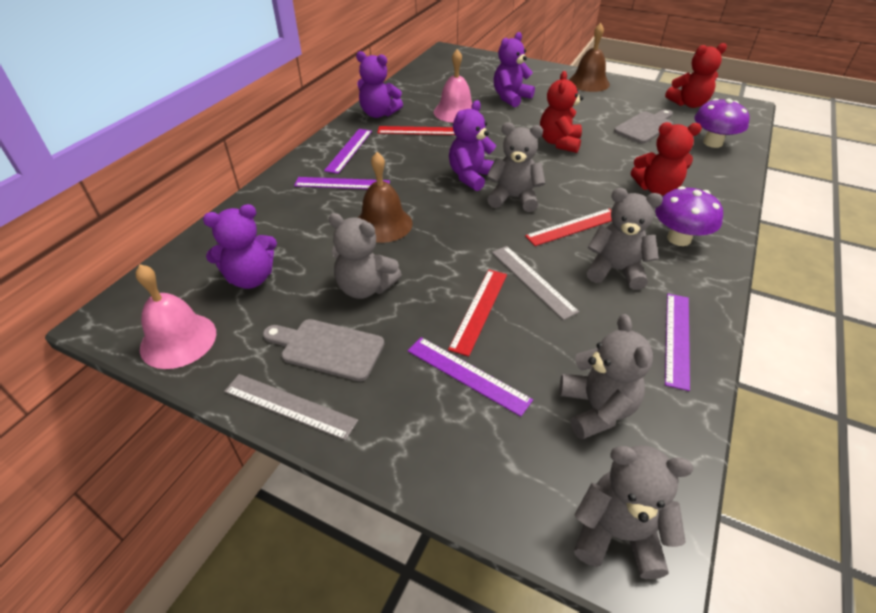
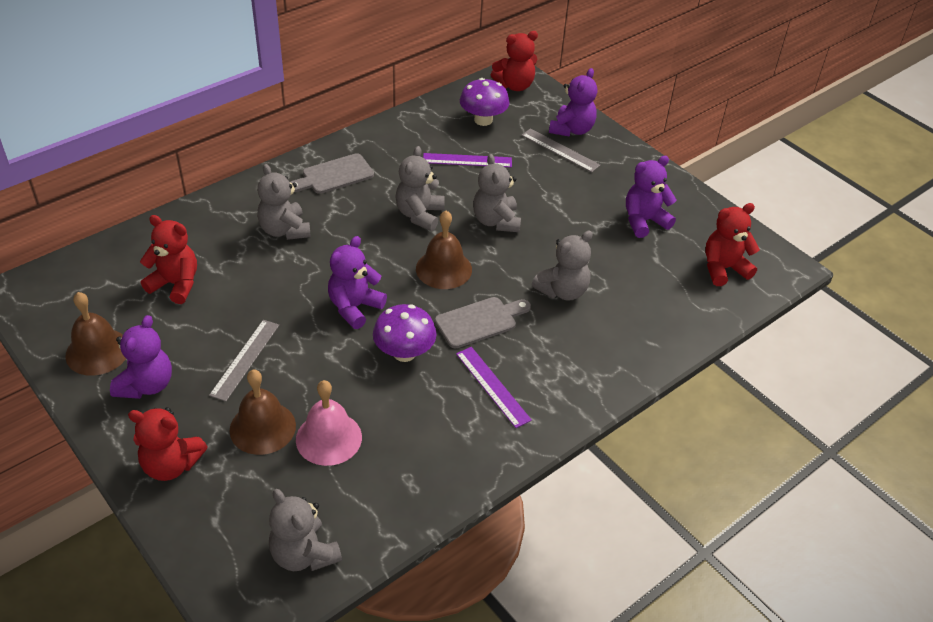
brown bell: [358,152,413,243] [569,23,610,92] = 2 -> [65,292,126,376] [230,369,296,455] [416,211,472,289] = 3
pink bell: [136,264,216,369] [434,49,473,123] = 2 -> [296,380,362,466] = 1
purple ruler: [294,177,390,189] [324,129,372,174] [408,337,533,417] [665,294,690,391] = 4 -> [423,153,512,168] [456,347,532,428] = 2
red ruler: [377,126,455,135] [448,270,507,356] [525,208,612,246] = 3 -> none = 0
red teddy bear: [540,71,583,153] [631,122,702,195] [665,43,727,108] = 3 -> [128,407,208,481] [140,215,197,304] [491,31,538,91] [705,203,760,286] = 4

